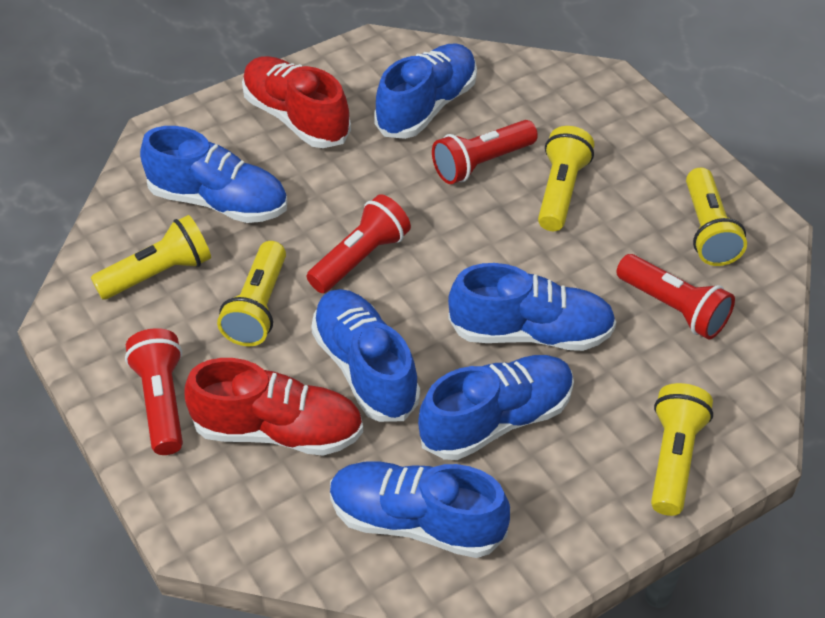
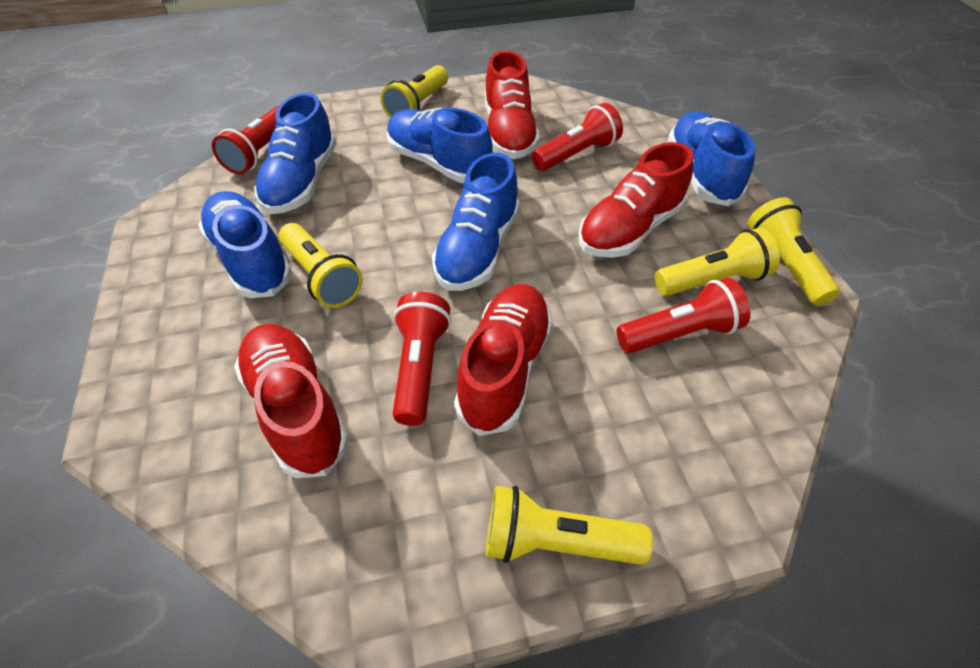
blue shoe: [140,126,287,223] [311,289,420,422] [330,461,510,558] [374,43,477,139] [418,355,574,460] [448,263,616,351] = 6 -> [198,191,292,298] [254,93,336,214] [387,107,493,183] [432,153,520,291] [668,111,755,206] = 5
red shoe: [184,358,363,456] [242,56,351,148] = 2 -> [234,324,349,478] [454,284,553,436] [485,51,540,159] [579,142,693,258] = 4

